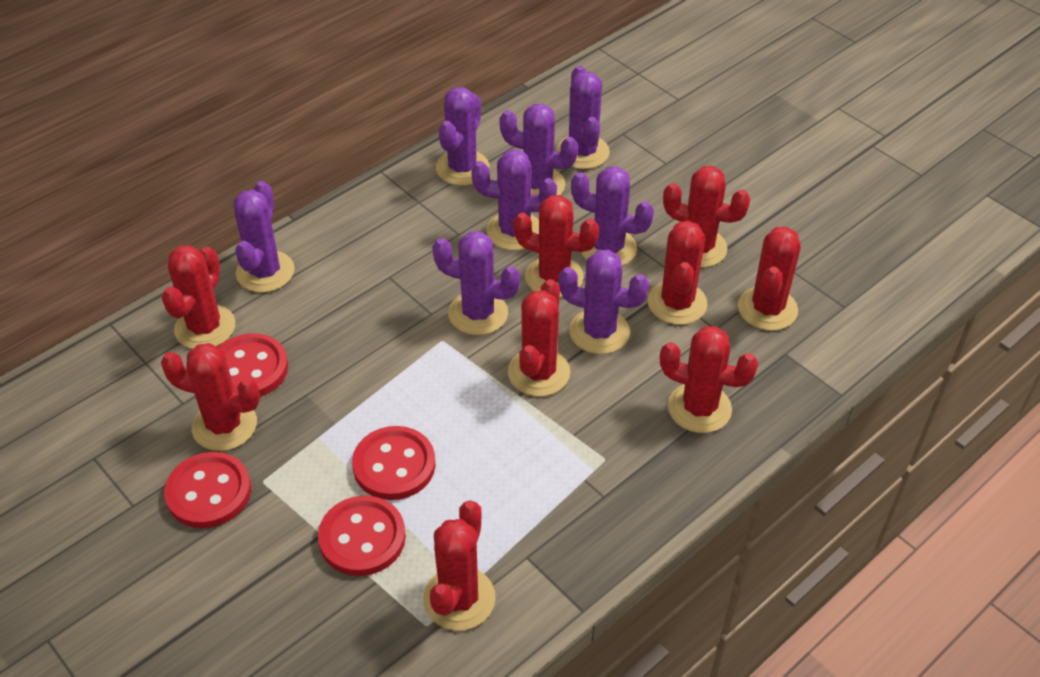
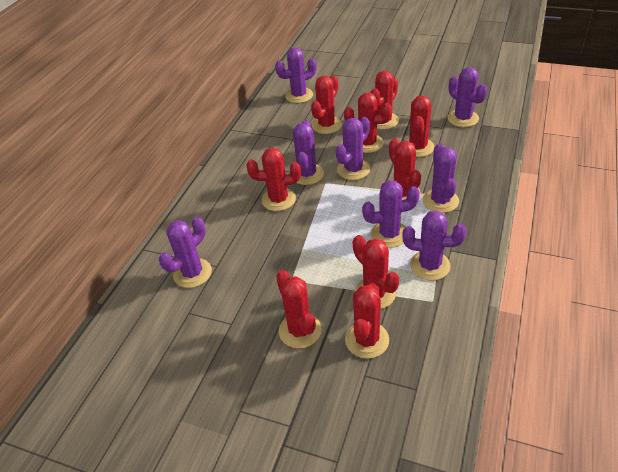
red button: [164,452,251,528] [218,333,288,397] [318,496,406,576] [352,426,435,500] = 4 -> none = 0

